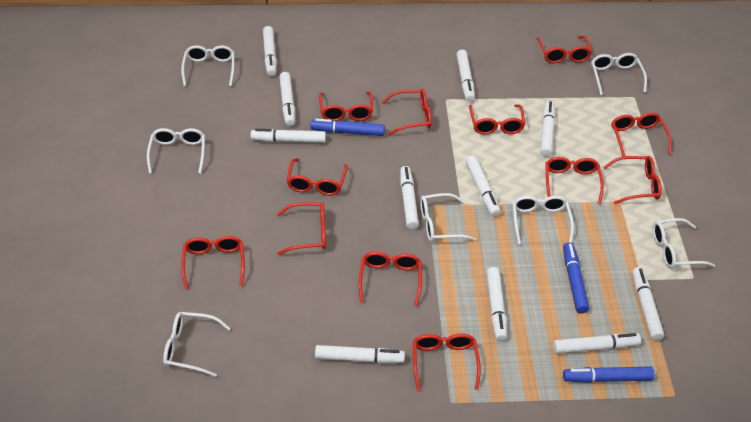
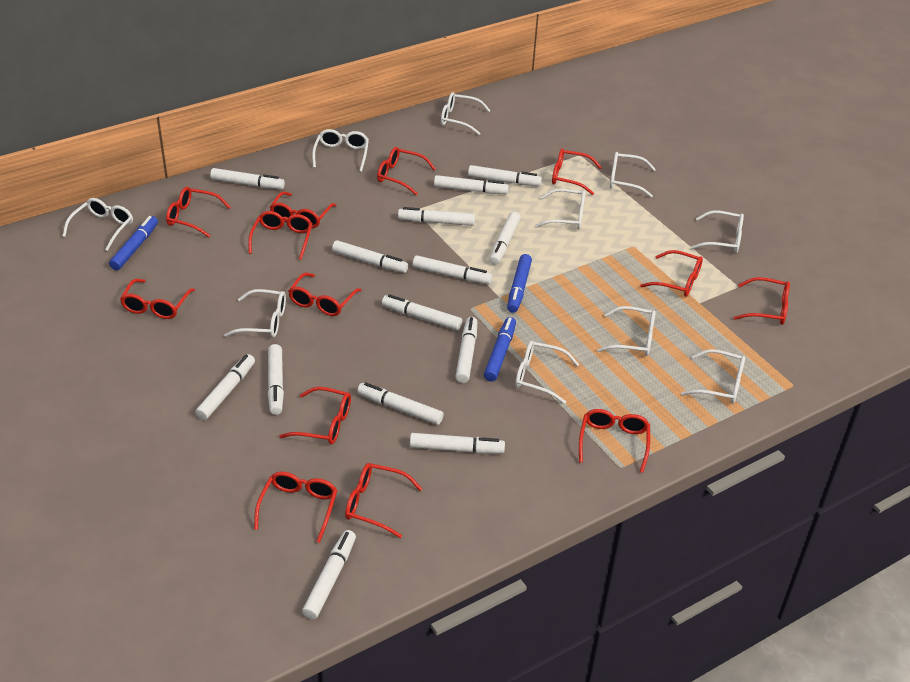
red glasses: [181,236,245,290] [277,202,326,255] [287,158,347,196] [319,92,373,121] [359,252,422,306] [382,89,432,135] [413,333,481,391] [469,104,525,135] [536,36,592,63] [546,157,604,204] [604,156,662,204] [612,112,672,157] = 12 -> [120,279,195,319] [166,187,231,237] [248,211,313,260] [254,472,337,543] [269,191,336,228] [279,387,351,444] [288,273,362,316] [345,463,422,538] [377,147,436,195] [552,148,602,195] [579,409,650,473] [640,250,703,297] [734,277,790,325] = 13
white glasses: [147,128,205,174] [163,312,231,377] [181,45,235,86] [420,193,477,242] [513,196,574,244] [591,53,647,95] [653,218,715,269] = 7 -> [62,198,133,251] [224,289,286,337] [312,129,369,172] [441,92,491,135] [515,341,579,404] [535,189,586,229] [597,306,656,356] [610,152,656,197] [681,349,745,403] [691,210,744,253] = 10
white marker: [251,129,326,143] [263,26,277,76] [279,72,295,126] [315,345,405,363] [400,166,419,229] [457,50,475,102] [466,156,501,216] [487,267,507,341] [540,101,555,157] [553,333,641,354] [632,267,664,341] = 11 -> [195,354,255,420] [210,168,285,189] [268,344,284,415] [302,530,356,619] [332,240,408,273] [357,382,443,425] [382,294,462,330] [398,207,475,226] [410,433,505,453] [413,256,492,284] [434,175,509,194] [455,317,477,383] [468,165,542,186] [489,212,520,265] = 14

